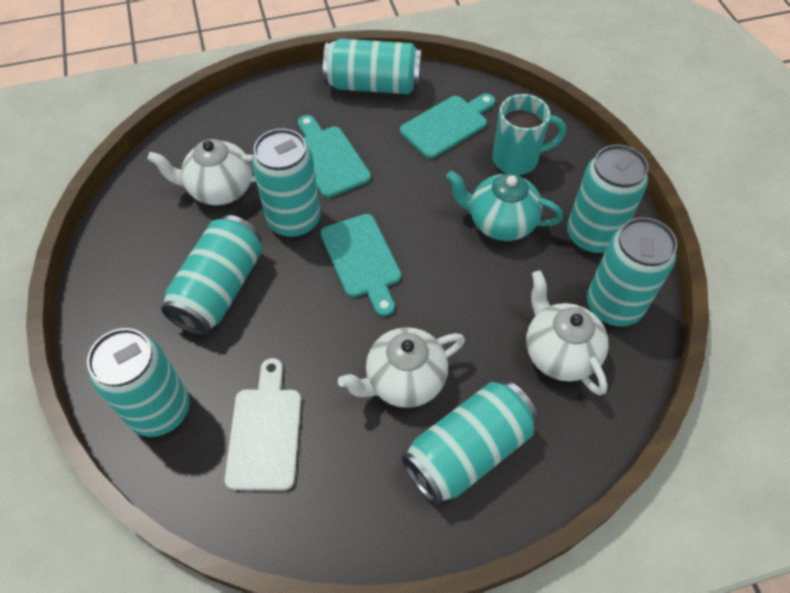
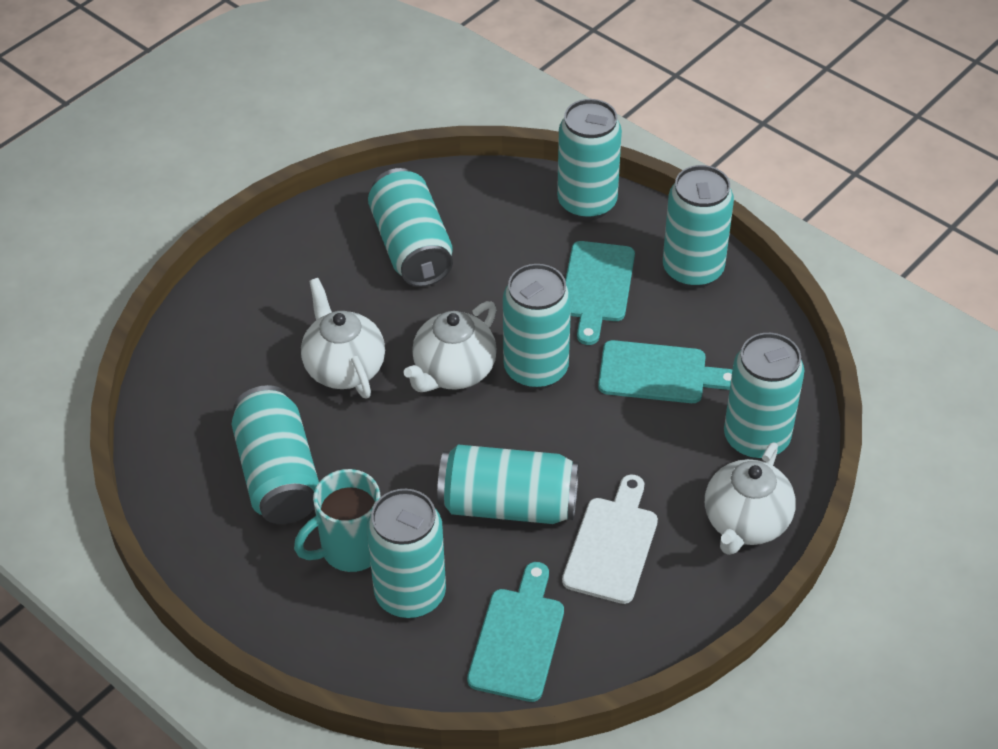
turquoise can: [87,328,190,437] [161,215,262,335] [252,129,321,238] [323,39,422,94] [401,381,538,505] [567,145,649,254] [587,217,677,326] = 7 -> [231,385,319,524] [367,489,446,619] [368,168,453,287] [437,445,579,524] [503,264,571,390] [557,99,622,220] [663,165,734,288] [724,333,804,460] = 8
turquoise teapot: [446,171,564,241] = 1 -> none = 0

